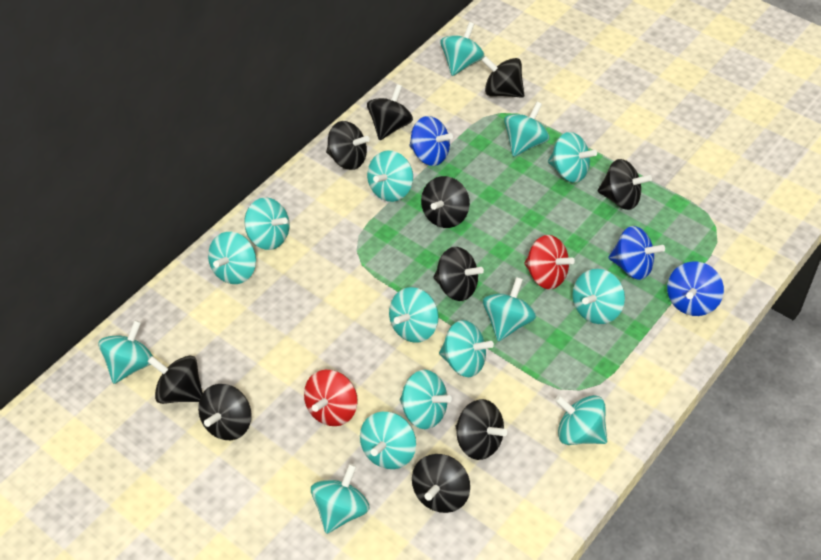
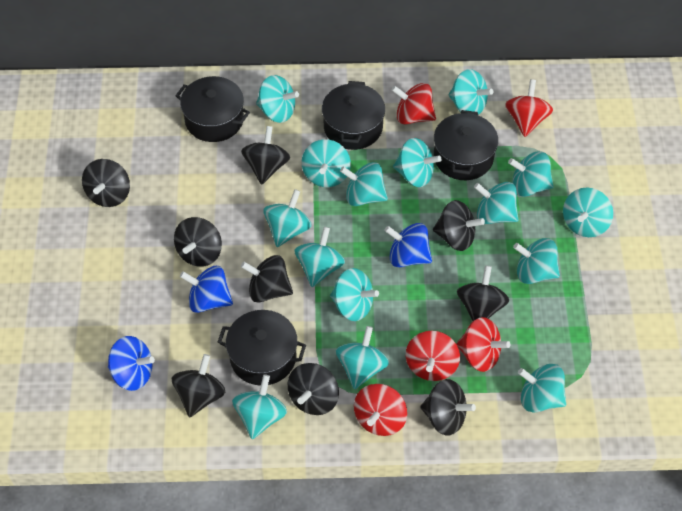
black pot: none = 0 -> [175,76,250,142] [218,310,306,386] [322,81,385,150] [434,110,498,180] = 4
black spinning top: [147,356,203,404] [198,384,252,440] [326,121,370,170] [367,84,413,140] [412,454,470,513] [421,176,470,228] [433,247,484,301] [455,399,507,460] [481,56,524,98] [598,159,652,210] = 10 -> [82,159,130,207] [172,354,225,418] [174,217,222,267] [241,126,290,185] [241,255,293,302] [288,363,339,415] [420,379,476,436] [433,200,485,251] [457,265,509,321] = 9
red spinning top: [304,370,358,426] [524,235,575,289] = 2 -> [354,384,407,436] [391,83,436,124] [406,331,460,381] [456,317,510,372] [505,79,553,137] = 5

